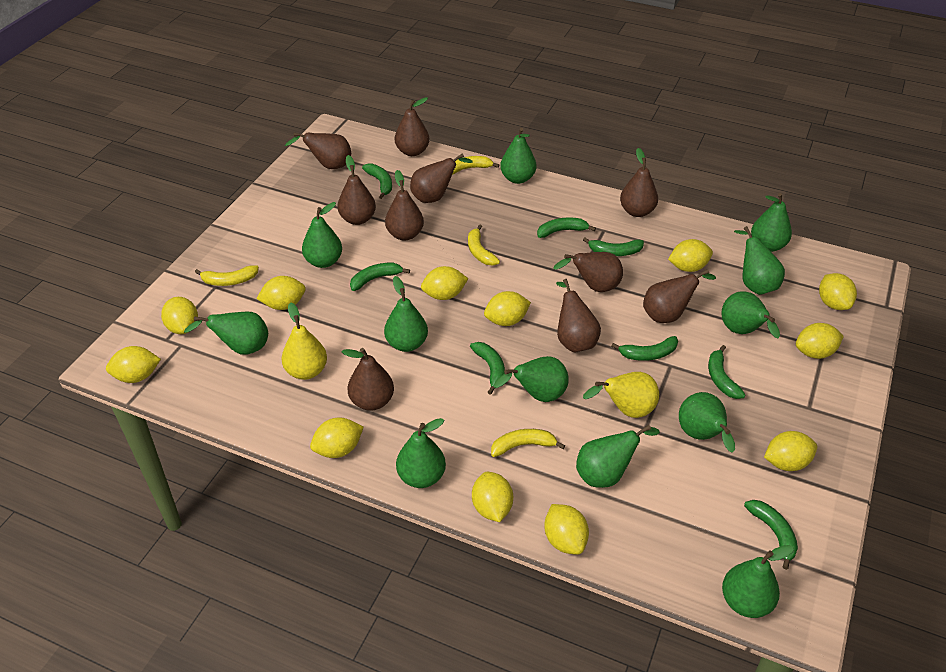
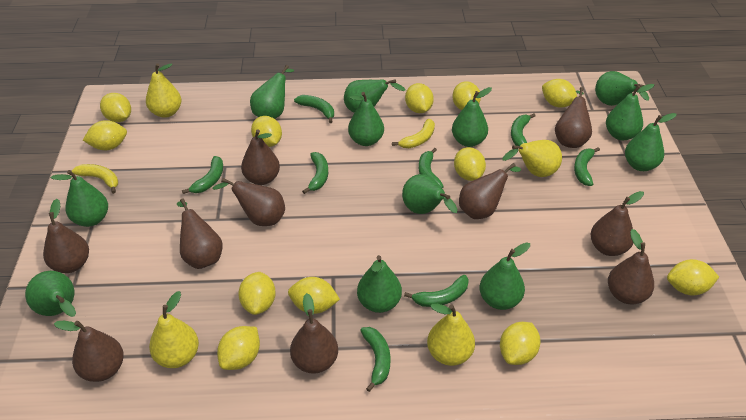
yellow banana: [195,265,259,286] [452,156,500,175] [468,225,500,266] [491,429,565,457] = 4 -> [72,164,118,194] [392,119,435,148] = 2
yellow pear: [282,302,327,380] [583,372,659,418] = 2 -> [146,63,182,118] [149,291,199,368] [427,304,475,366] [503,140,562,177] = 4

